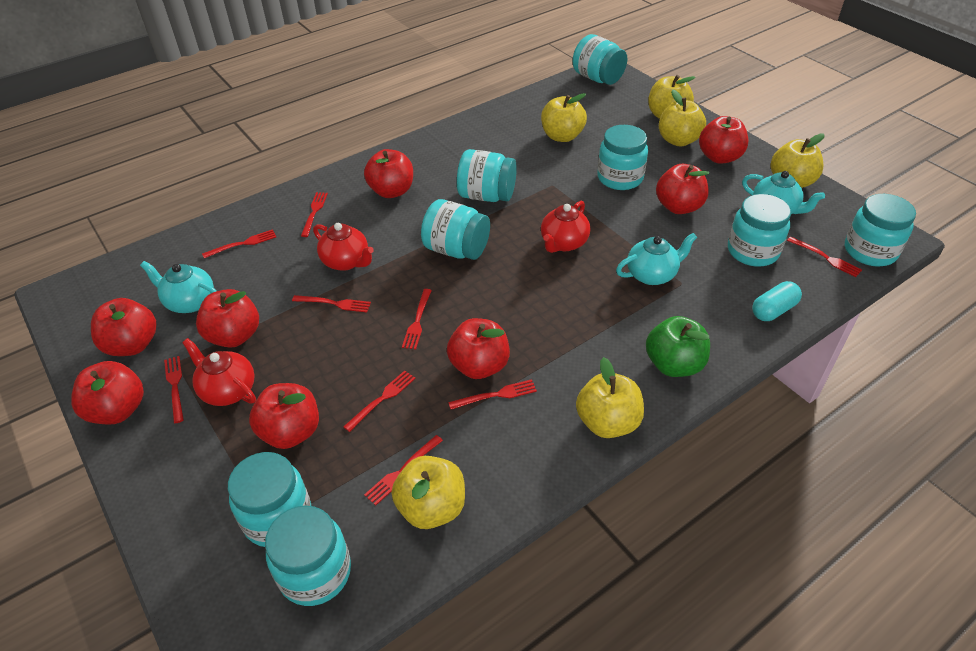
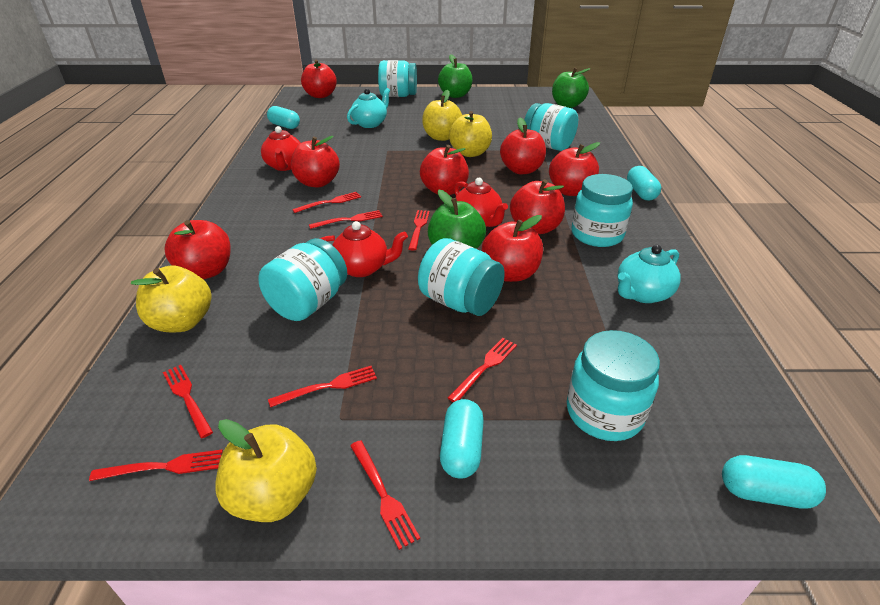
green apple: [646,316,710,377] = 1 -> [428,190,486,249] [438,54,473,98] [552,68,590,108] = 3
red fork: [164,356,184,423] [202,229,276,258] [292,295,371,312] [301,192,328,237] [343,371,416,432] [364,435,443,506] [402,289,432,349] [448,379,537,409] [787,237,862,277] = 9 -> [89,450,223,481] [163,365,213,438] [268,366,377,407] [292,192,361,213] [309,210,383,229] [350,440,420,550] [408,210,430,251] [448,338,517,402] = 8
turquoise capsule: [752,281,802,321] = 1 -> [267,106,300,129] [440,399,484,479] [627,166,661,200] [722,455,826,509] = 4
turquoise jar: [228,452,311,547] [265,505,351,606] [421,199,490,260] [457,149,517,202] [573,34,627,85] [597,125,648,190] [728,194,791,266] [845,194,916,267] = 8 -> [258,238,347,321] [378,60,417,97] [418,238,505,316] [524,103,578,151] [567,330,660,441] [571,174,633,247] = 6
turquoise teapot: [140,261,217,313] [616,233,697,285] [742,171,825,214] = 3 -> [347,88,390,128] [617,245,681,303] = 2
yellow apple: [392,456,465,529] [541,93,587,142] [576,357,644,438] [648,75,696,119] [659,89,706,146] [771,133,825,188] = 6 -> [131,265,211,333] [216,419,317,522] [422,90,462,141] [449,111,492,157] = 4

